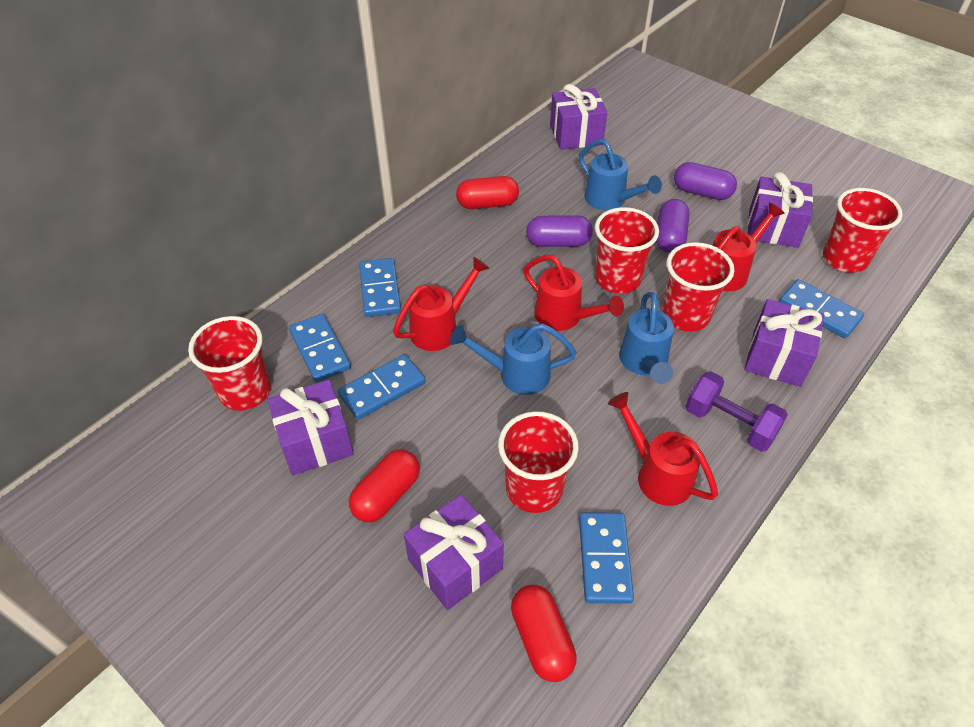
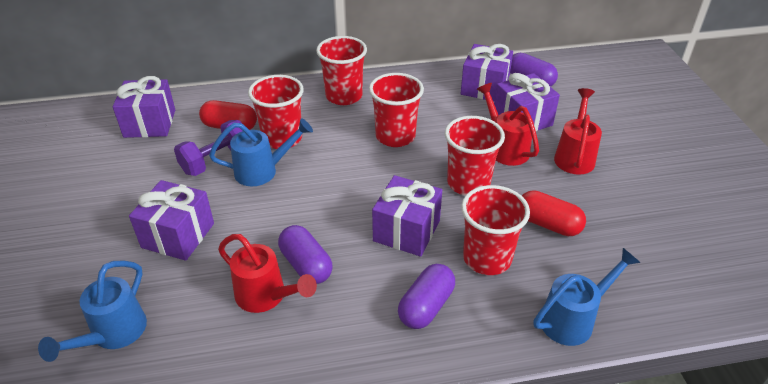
blue domino: [289,314,351,382] [338,354,425,420] [359,258,401,317] [579,512,634,604] [779,279,864,338] = 5 -> none = 0
red capsule: [349,449,420,522] [456,176,519,209] [511,585,577,682] = 3 -> [199,100,257,130] [522,190,586,236] = 2
red watering can: [393,257,489,351] [524,255,624,331] [608,392,718,506] [712,203,785,291] = 4 -> [218,234,317,313] [477,83,539,166] [554,88,602,175] = 3

